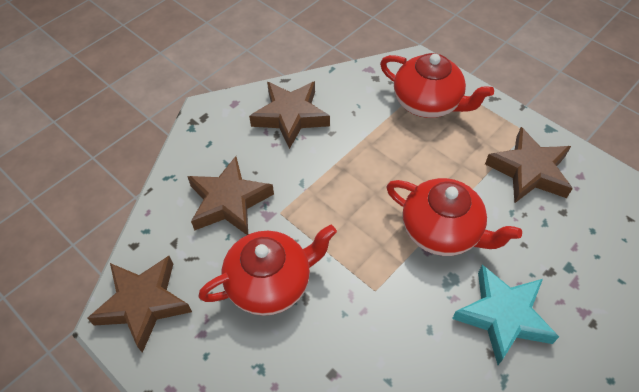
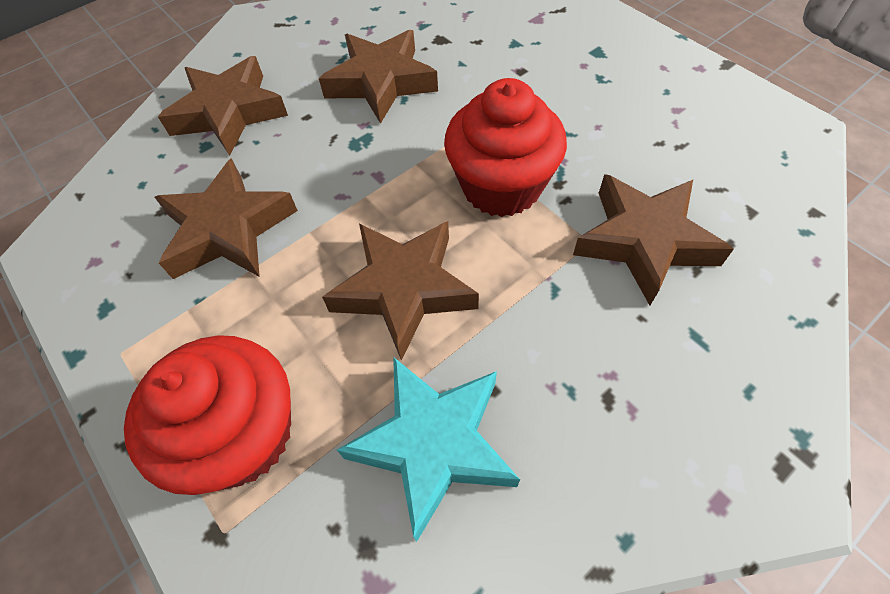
brown star: [87,256,192,353] [187,156,274,235] [249,81,330,149] [485,127,573,203] = 4 -> [155,158,298,279] [158,56,288,156] [319,30,438,124] [322,221,479,361] [573,174,734,305] = 5
red cupcake: none = 0 -> [124,335,291,495] [444,78,567,217] = 2
red teapot: [198,225,337,316] [380,53,494,118] [386,178,522,256] = 3 -> none = 0

